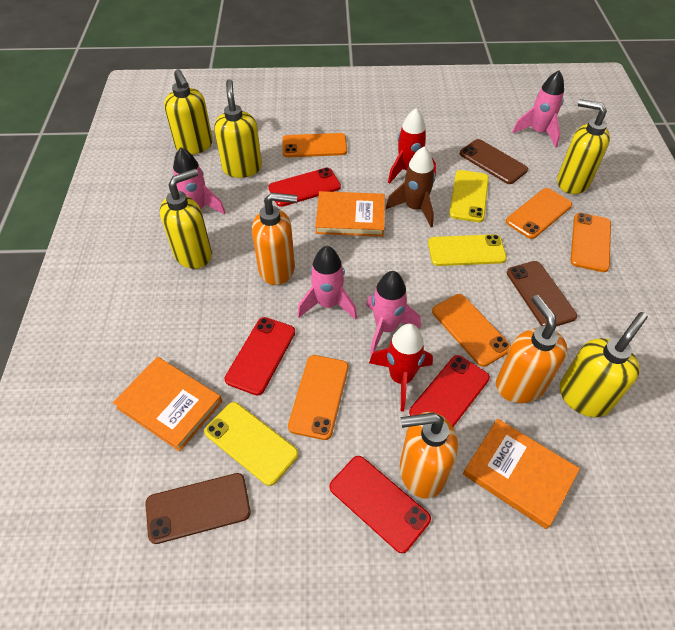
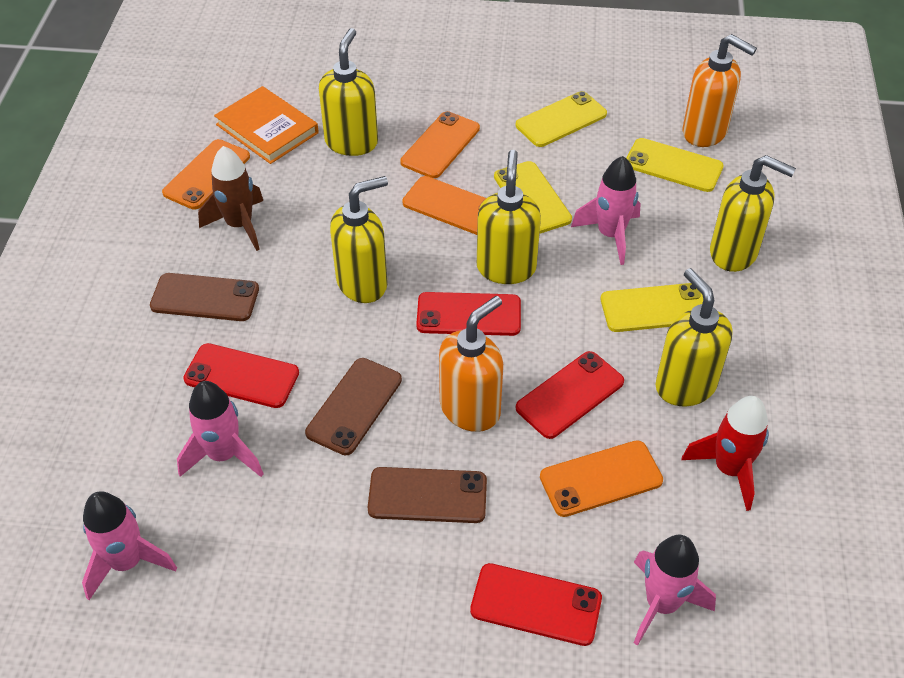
orange book: [113,357,222,451] [315,191,385,237] [463,419,580,529] = 3 -> [214,86,319,164] = 1
orange phone: [282,133,347,157] [288,355,348,440] [432,294,511,367] [506,188,572,239] [571,213,611,272] = 5 -> [162,139,250,209] [400,111,480,178] [402,176,486,235] [540,440,663,517] = 4
orange soap dispenser: [252,192,297,285] [400,412,458,499] [496,295,567,403] = 3 -> [439,296,503,432] [683,34,757,147] = 2
red rocket: [369,324,433,411] [388,108,436,184] = 2 -> [681,396,769,511] = 1
yellow phone: [204,402,298,486] [428,234,507,266] [449,170,489,222] = 3 -> [494,161,572,233] [516,91,607,147] [601,283,703,332] [626,138,724,192] = 4

